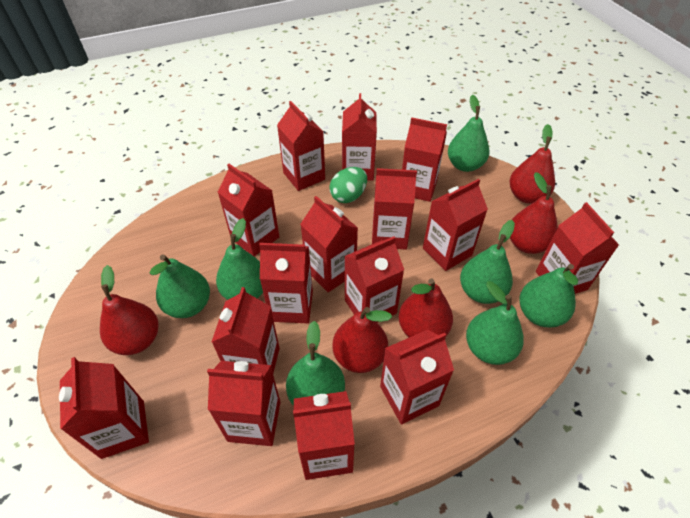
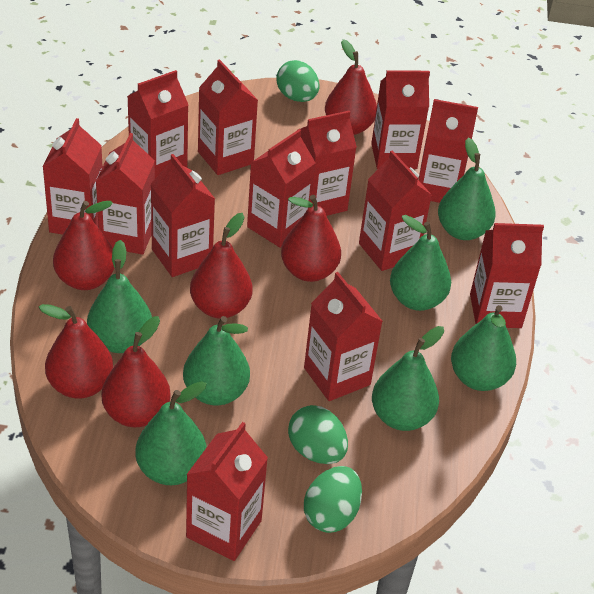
green egg: [330,167,367,203] = 1 -> [276,60,320,102] [288,405,348,464] [304,466,362,533] = 3
red carton: [59,357,149,459] [207,361,281,446] [212,287,280,373] [218,164,279,256] [259,243,313,324] [277,101,325,191] [293,391,355,480] [300,196,358,292] [342,93,377,181] [345,236,404,323] [372,168,417,249] [380,330,454,424] [402,117,447,202] [423,179,488,271] [536,202,619,294] = 15 -> [43,118,102,235] [96,133,155,255] [127,70,188,178] [151,154,215,277] [186,422,268,561] [198,59,258,175] [247,129,315,248] [300,111,357,216] [304,272,383,401] [359,150,432,271] [371,70,430,169] [418,99,478,203] [470,223,544,328] = 13
red pear: [100,265,159,355] [332,307,392,373] [399,279,453,337] [510,124,555,204] [510,172,558,254] = 5 -> [39,304,113,399] [53,201,114,290] [102,316,171,427] [190,213,252,319] [281,195,341,282] [325,39,377,135] = 6

